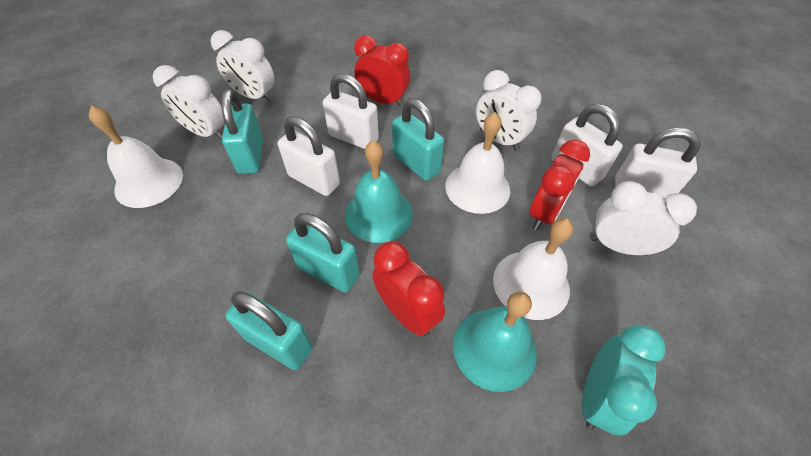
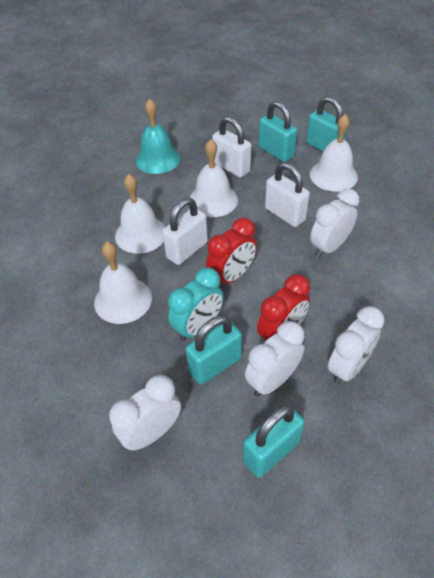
red clock: [354,35,410,107] [372,241,445,336] [529,139,590,230] = 3 -> [206,218,257,288] [257,274,310,340] = 2
turquoise bell: [345,140,413,243] [453,291,537,392] = 2 -> [135,99,181,174] = 1
white bell: [89,106,183,208] [445,112,510,214] [493,218,573,320] = 3 -> [94,242,152,324] [115,174,165,254] [190,139,238,217] [310,114,358,191] = 4
white padlock: [278,116,340,196] [323,73,379,149] [552,104,622,187] [615,128,701,198] = 4 -> [162,198,208,265] [212,116,251,178] [265,162,310,227] = 3

